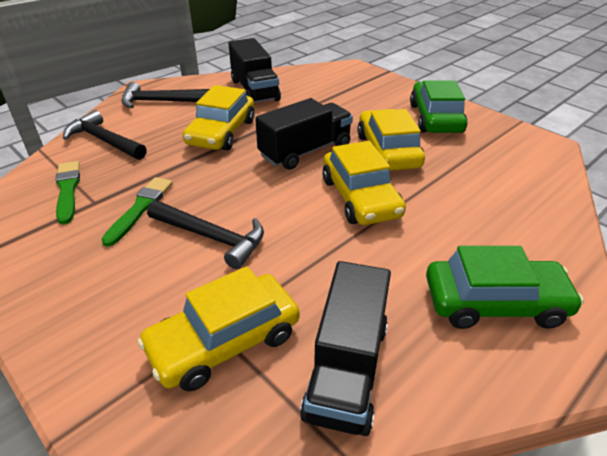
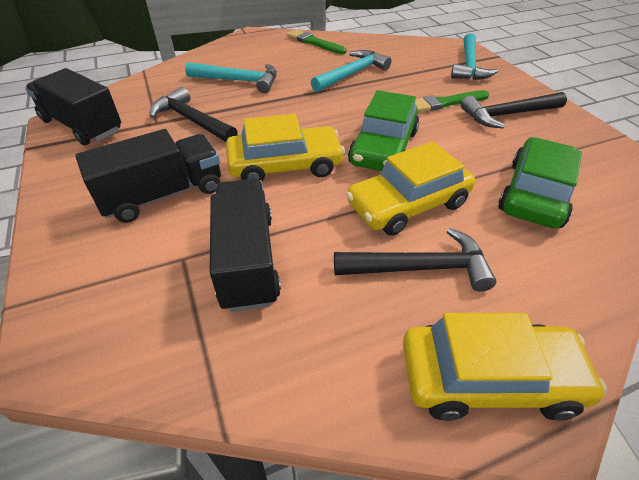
turquoise hammer: none = 0 -> [185,62,277,93] [311,50,391,92] [451,33,498,80] = 3
yellow car: [137,266,300,392] [183,85,255,151] [322,141,406,225] [357,109,425,171] = 4 -> [226,114,345,181] [346,142,475,236] [403,313,607,421] = 3

